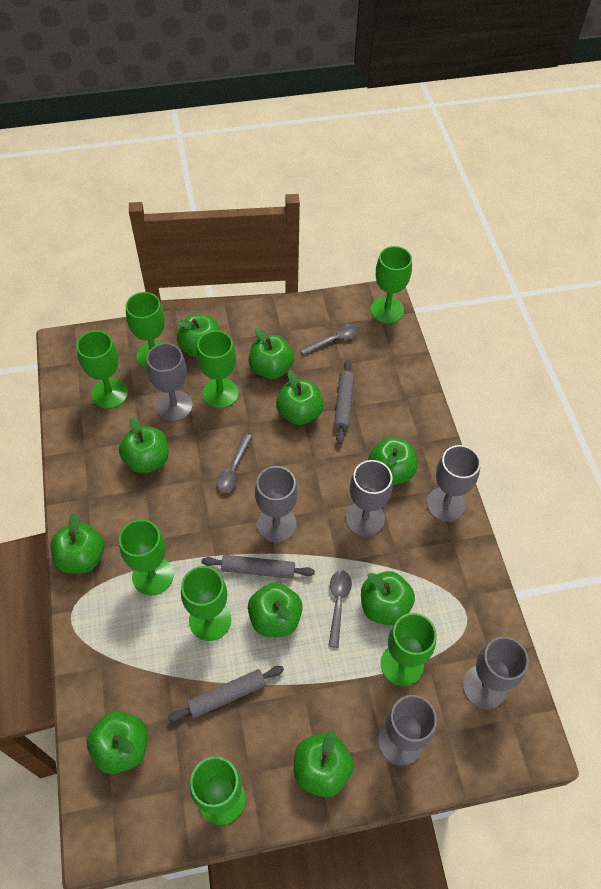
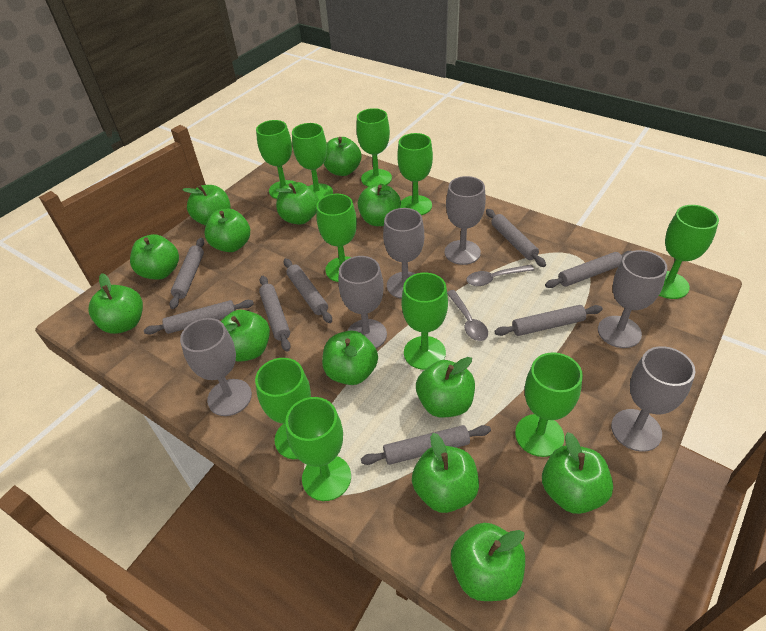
green apple: [50,513,104,574] [87,711,147,774] [119,417,169,474] [176,314,220,358] [248,583,303,637] [249,328,294,379] [276,370,323,425] [294,730,354,798] [361,571,415,625] [368,437,417,485] = 10 -> [89,273,143,334] [130,234,179,279] [182,185,231,226] [204,208,250,252] [221,310,270,362] [276,182,319,225] [322,330,378,385] [324,137,362,176] [358,183,401,226] [412,433,479,513] [416,357,475,417] [451,523,525,601] [542,432,613,514] = 13
green goblet: [76,330,128,409] [119,519,173,596] [126,292,165,369] [181,566,231,641] [190,756,245,825] [197,330,239,408] [371,246,412,324] [381,613,437,686] = 8 -> [255,358,311,459] [256,120,295,199] [285,397,351,501] [292,123,333,200] [316,194,357,282] [356,108,392,187] [397,133,433,215] [402,273,448,370] [515,352,583,457] [659,205,719,299] = 10
grey rolling pin: [168,666,284,722] [202,555,315,579] [334,359,354,444] = 3 -> [144,300,254,334] [170,238,204,309] [259,276,291,351] [284,258,332,323] [361,425,491,465] [486,209,546,267] [494,305,603,336] [545,251,631,288] = 8
grey spoon: [217,434,252,493] [300,324,360,355] [329,570,352,648] = 3 -> [447,290,488,341] [466,265,534,286] = 2

